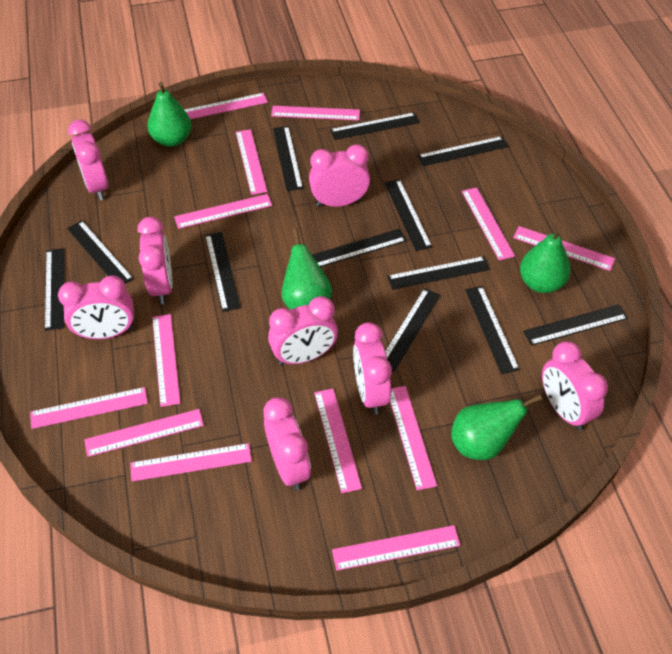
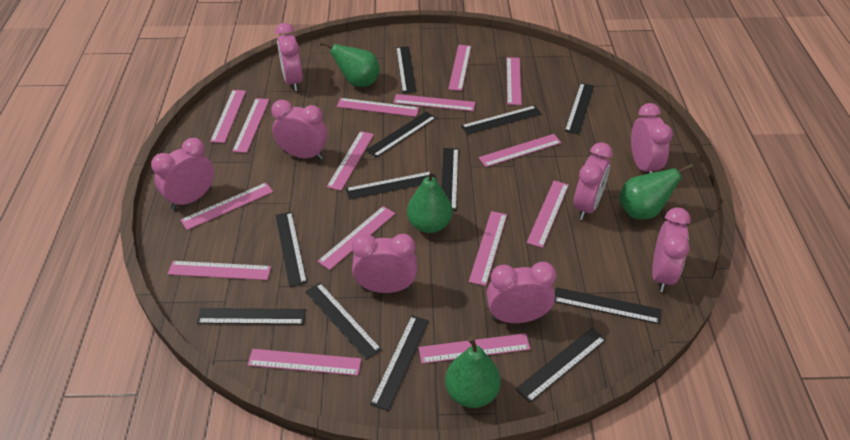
pink ruler: [30,387,148,429] [84,409,204,457] [130,443,252,481] [152,314,180,407] [174,194,272,229] [185,93,268,119] [236,129,267,195] [271,106,360,120] [314,389,362,493] [332,525,461,571] [390,386,437,490] [462,187,515,260] [513,226,615,271] = 13 -> [168,261,271,280] [181,183,273,230] [210,90,246,143] [232,98,269,153] [248,349,361,376] [317,206,395,270] [327,131,374,191] [337,98,419,117] [393,94,475,111] [419,333,530,364] [448,45,471,91] [469,211,507,286] [479,134,561,167] [506,57,522,105] [527,181,569,248] = 15

